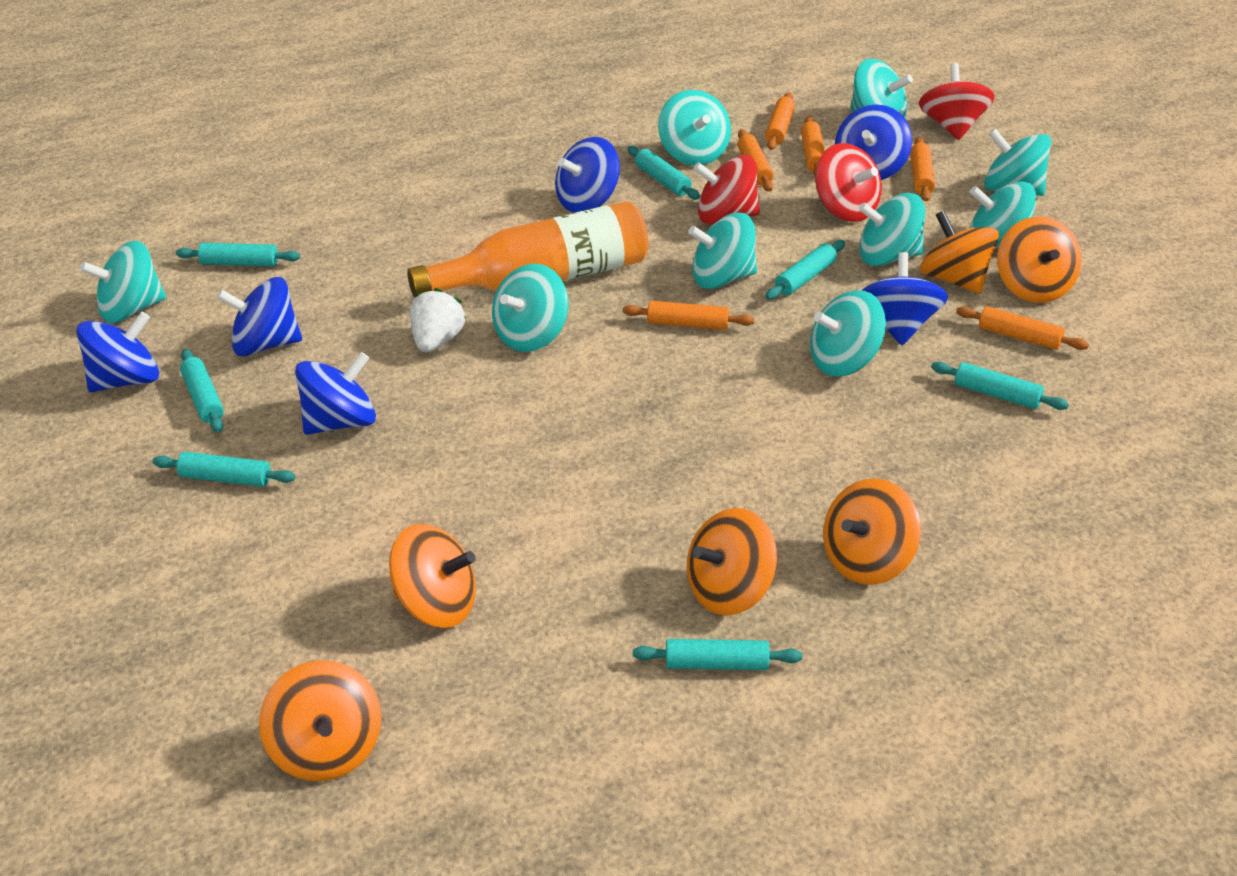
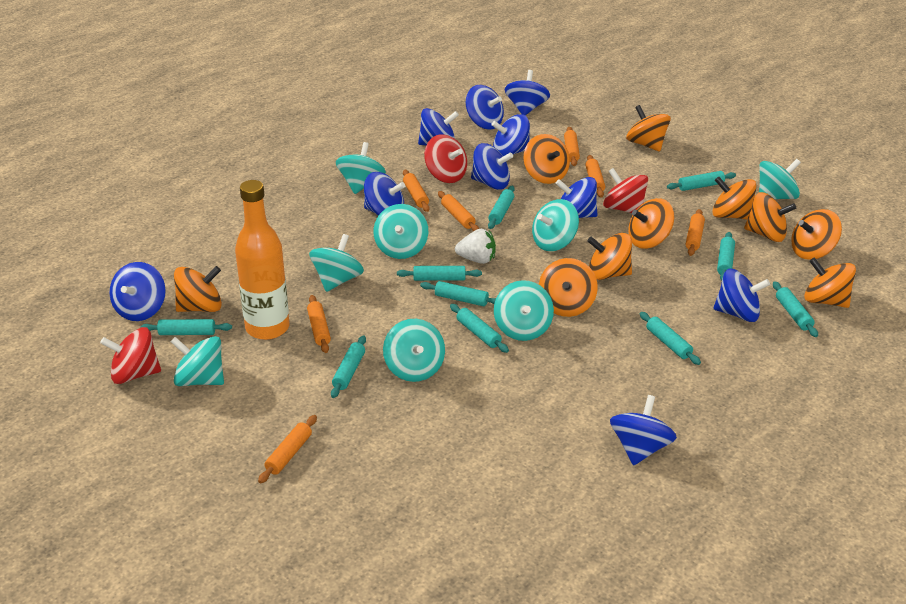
blue spinning top: [76,312,159,392] [217,277,302,356] [295,352,376,435] [555,137,620,213] [835,104,912,180] [861,252,948,345] = 6 -> [109,262,166,321] [364,172,405,216] [418,108,459,145] [466,85,504,130] [471,143,513,190] [491,114,530,156] [505,70,550,116] [555,177,597,218] [610,395,677,465] [713,269,770,322] = 10
orange rolling pin: [623,301,754,330] [737,129,773,192] [765,92,795,150] [801,116,825,176] [910,137,935,202] [956,306,1089,350] = 6 -> [258,415,317,483] [307,295,331,353] [403,170,430,212] [438,191,479,231] [564,127,580,166] [585,155,605,197] [686,209,705,256] = 7
orange spinning top: [259,660,381,781] [389,524,476,628] [687,508,777,616] [823,479,921,584] [920,211,999,294] [997,216,1082,303] = 6 -> [174,266,222,312] [524,134,570,184] [539,258,598,317] [587,233,632,280] [626,105,671,152] [628,198,674,249] [712,177,756,220] [744,192,796,242] [791,209,842,260] [804,257,856,308] = 10
turquoise rolling pin: [153,452,296,487] [176,243,300,266] [180,349,224,433] [628,146,700,200] [633,639,802,670] [766,240,845,300] [931,362,1069,410] = 7 -> [140,319,232,335] [331,335,366,398] [397,266,482,281] [420,281,496,306] [450,304,509,353] [488,185,515,229] [640,312,701,365] [667,171,736,191] [717,232,735,280] [773,281,818,337] = 10
turquoise spinning top: [80,241,166,323] [492,264,569,352] [658,90,731,166] [688,213,757,289] [810,290,886,376] [850,59,913,118] [859,193,925,266] [969,181,1036,248] [984,128,1051,196] = 9 -> [171,336,224,386] [309,234,364,292] [336,142,386,194] [373,204,428,259] [383,319,445,382] [494,280,554,341] [532,199,579,251] [759,159,801,199] = 8

